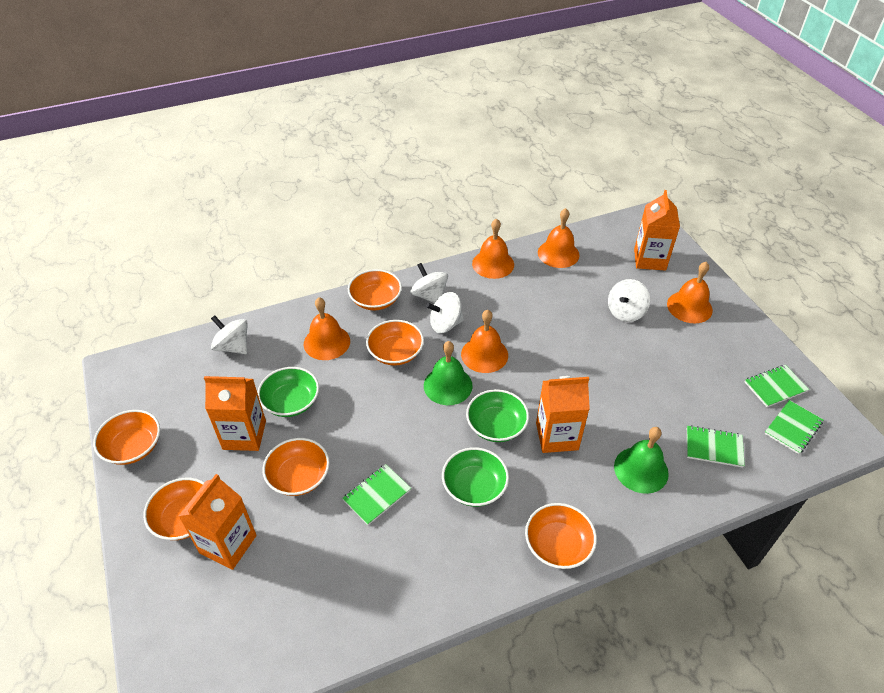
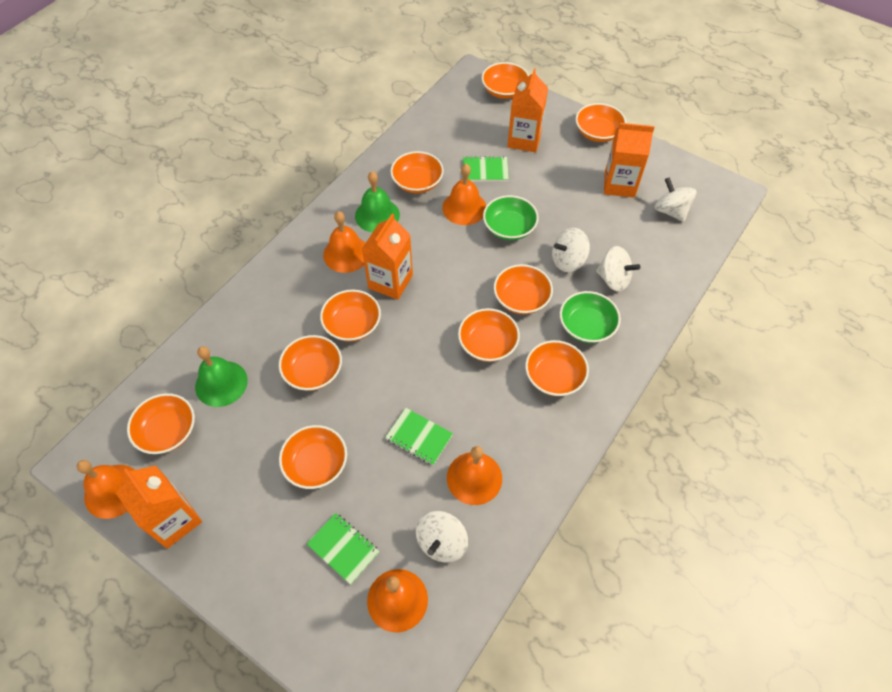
green bowl: [257,367,319,417] [442,447,509,507] [466,389,529,442] = 3 -> [483,195,539,240] [560,291,621,343] = 2
green notebook: [342,464,411,525] [687,425,745,468] [745,365,809,407] [764,400,823,454] = 4 -> [307,513,380,584] [385,408,453,465] [463,156,509,182] = 3
orange bowl: [93,410,160,465] [143,478,204,540] [262,438,329,496] [348,269,402,310] [366,320,424,366] [525,503,597,569] = 6 -> [127,393,195,454] [279,335,342,391] [279,425,347,489] [320,290,381,342] [390,151,444,193] [458,308,520,362] [481,62,529,99] [494,264,553,314] [525,340,589,396] [575,103,626,142] = 10

